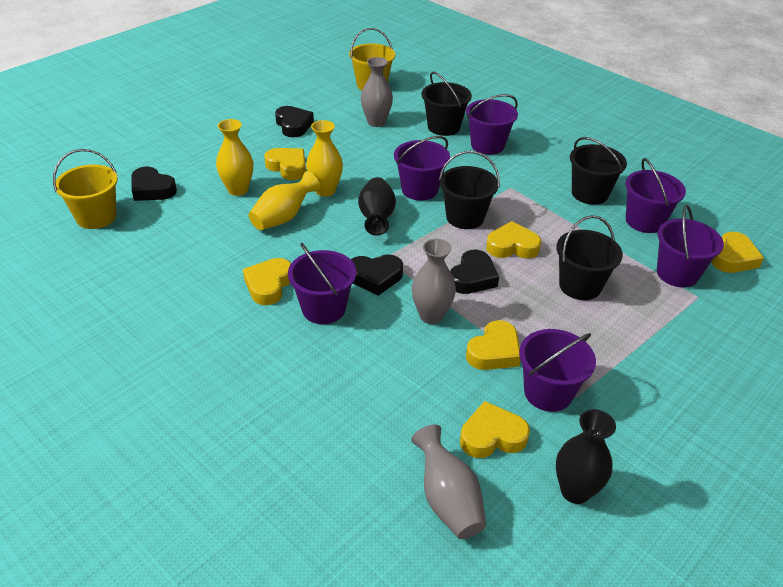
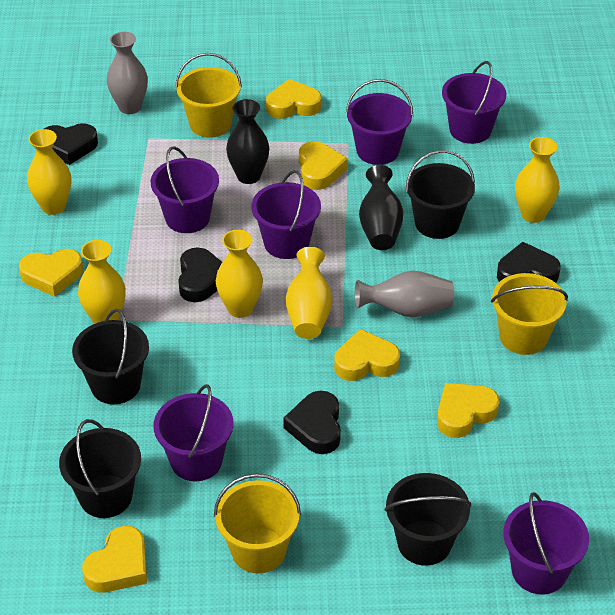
grey vase: [361,57,393,127] [411,425,486,539] [412,239,456,324] = 3 -> [107,32,148,114] [355,271,454,317] = 2
yellow bucket: [53,149,118,229] [349,28,395,91] = 2 -> [175,53,242,138] [214,474,301,574] [491,273,568,355] = 3
yellow vase: [216,119,253,196] [249,171,320,230] [306,120,343,197] = 3 -> [27,129,71,215] [78,240,126,324] [216,230,263,318] [286,247,332,339] [515,137,560,223] = 5

